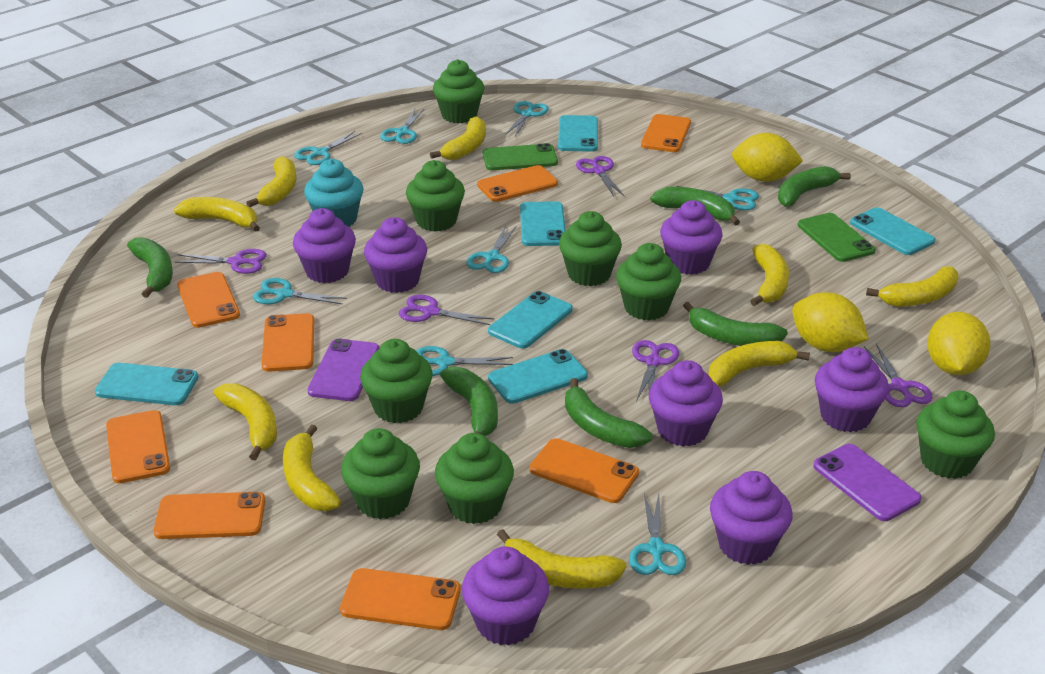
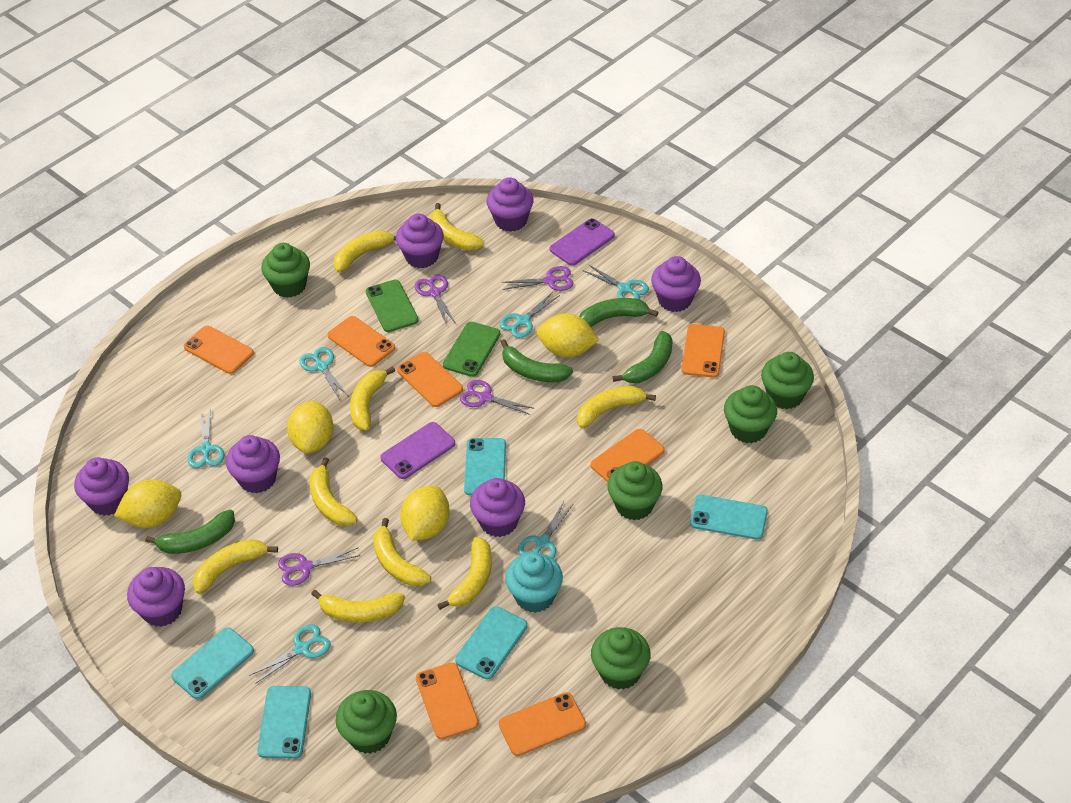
green banana: [127,237,173,298] [440,367,498,436] [565,378,652,448] [650,187,740,225] [683,302,788,346] [778,166,851,207] = 6 -> [145,510,235,554] [501,339,573,382] [579,298,658,327] [613,331,673,383] = 4
green cupcake: [341,428,420,519] [360,339,433,423] [406,160,465,232] [433,59,484,123] [435,433,514,524] [559,211,622,286] [616,243,681,321] [916,391,995,479] = 8 -> [261,243,310,298] [336,690,397,754] [591,627,651,690] [607,461,663,520] [724,385,777,443] [761,352,814,409] = 6
orange phone: [106,410,170,483] [154,492,265,539] [177,272,240,328] [261,313,314,372] [340,568,461,630] [477,165,558,202] [530,438,639,503] [641,114,691,152] = 8 -> [184,326,254,374] [327,316,395,367] [397,352,463,407] [416,662,479,739] [499,692,586,756] [590,429,665,482] [681,324,725,378] = 7
purple scissors: [175,249,267,274] [399,295,494,325] [576,156,624,196] [632,340,679,401] [864,344,932,407] = 5 -> [278,548,361,586] [415,274,456,326] [460,380,535,415] [502,266,574,291] = 4
turquoise phone: [95,363,199,405] [488,291,573,348] [488,349,588,404] [520,201,566,246] [558,115,598,152] [850,207,935,255] = 6 -> [171,627,254,699] [257,686,311,759] [455,606,528,679] [464,438,506,496] [690,495,768,540] = 5
turquoise scissors: [253,278,347,304] [294,131,362,165] [380,108,425,144] [416,346,513,376] [466,225,517,273] [505,101,549,136] [629,493,686,575] [677,186,759,210] = 8 -> [187,408,225,468] [249,624,331,684] [299,347,348,400] [500,292,560,338] [518,501,573,559] [583,264,649,300] = 6
yellow lemon: [732,133,803,182] [792,292,869,352] [927,312,991,375] = 3 -> [114,480,181,528] [287,401,333,453] [400,486,450,541] [537,313,599,358] = 4

